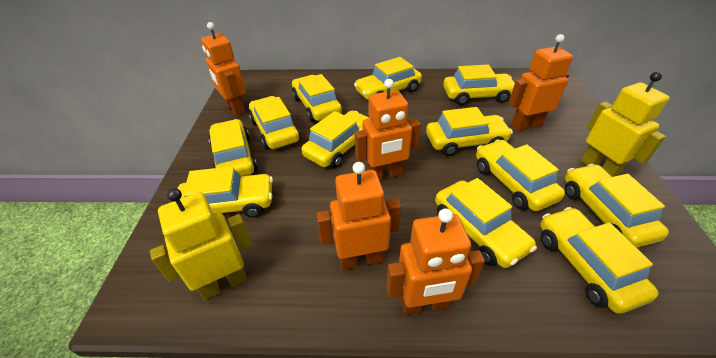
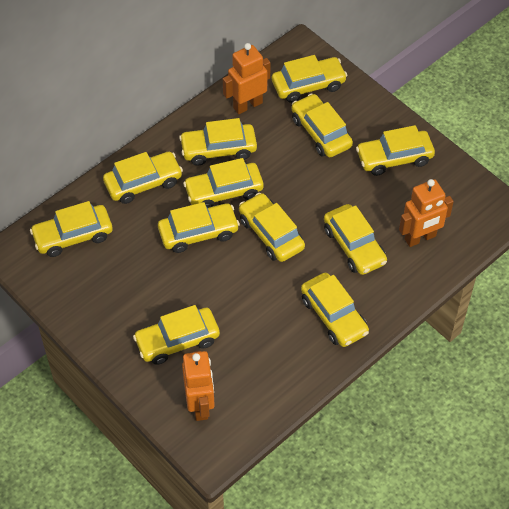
orange robot: [201,22,246,116] [316,162,401,270] [355,79,421,180] [386,208,485,315] [508,34,573,132] = 5 -> [182,351,215,421] [223,43,271,114] [399,179,454,247] = 3
yellow robot: [150,188,252,300] [581,72,670,177] = 2 -> none = 0

